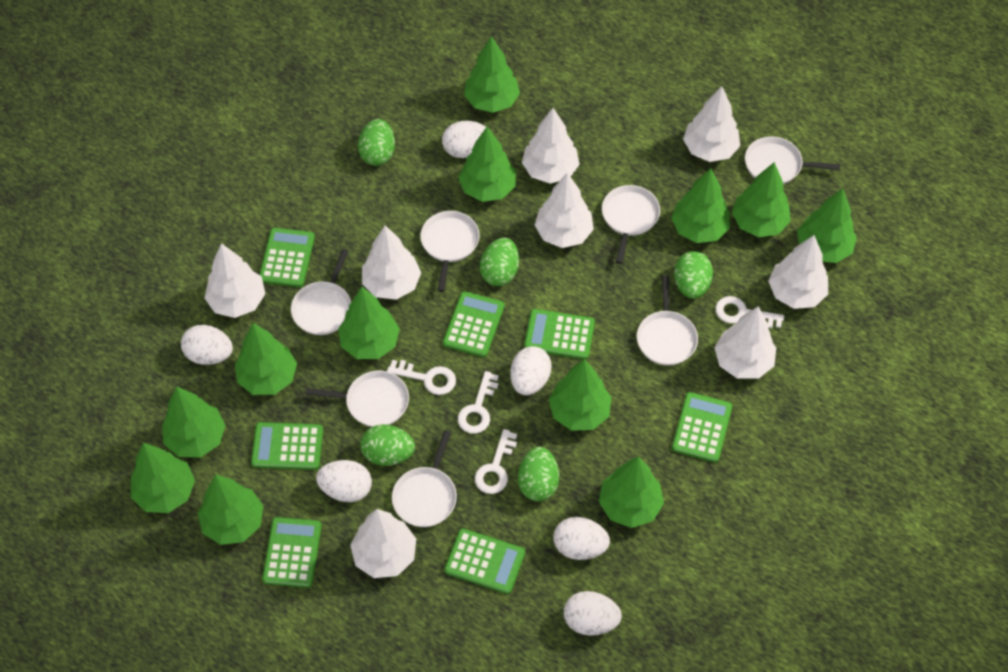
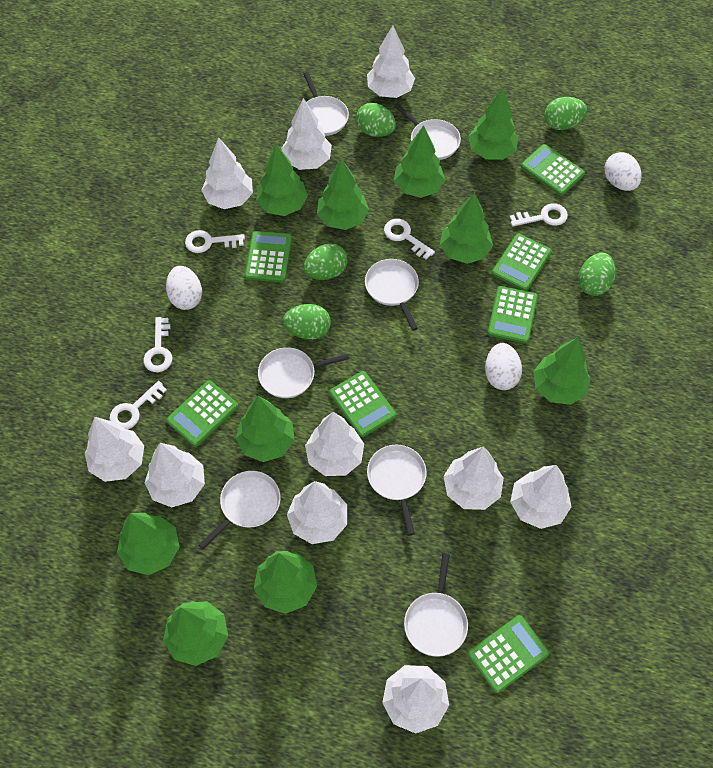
green tree: [131,443,195,513] [162,386,226,457] [198,475,263,545] [235,323,297,395] [338,287,400,359] [458,127,516,202] [464,36,520,113] [549,359,612,431] [599,457,664,528] [671,168,730,243] [732,162,791,237] [797,188,857,263] = 12 -> [117,513,180,575] [163,601,228,666] [236,396,295,462] [254,551,317,614] [256,144,308,216] [317,158,369,230] [394,125,445,198] [440,193,493,264] [468,88,518,160] [533,337,591,405] = 10
white egg: [181,325,233,365] [316,460,372,502] [442,121,486,158] [510,346,552,395] [553,517,610,560] [564,591,622,636] = 6 -> [166,266,202,310] [485,343,522,390] [604,152,642,191] = 3
white key: [387,360,456,395] [458,371,499,434] [475,429,517,494] [715,296,784,328] = 4 -> [110,381,167,430] [143,317,172,372] [185,230,245,253] [384,219,435,260] [510,203,568,227] = 5
white tree: [204,243,265,318] [350,509,416,578] [362,226,421,300] [522,108,580,184] [535,173,594,248] [683,86,740,162] [714,306,776,379] [768,235,828,309] = 8 -> [85,417,144,482] [145,443,205,508] [201,137,253,209] [281,98,332,170] [287,481,347,544] [305,412,364,476] [367,25,415,98] [382,665,449,734] [443,446,504,510] [510,465,572,529] = 10

